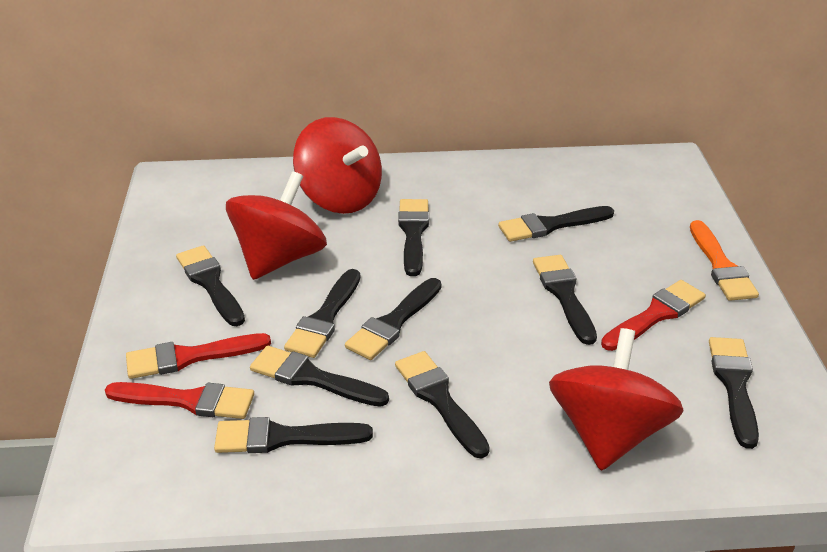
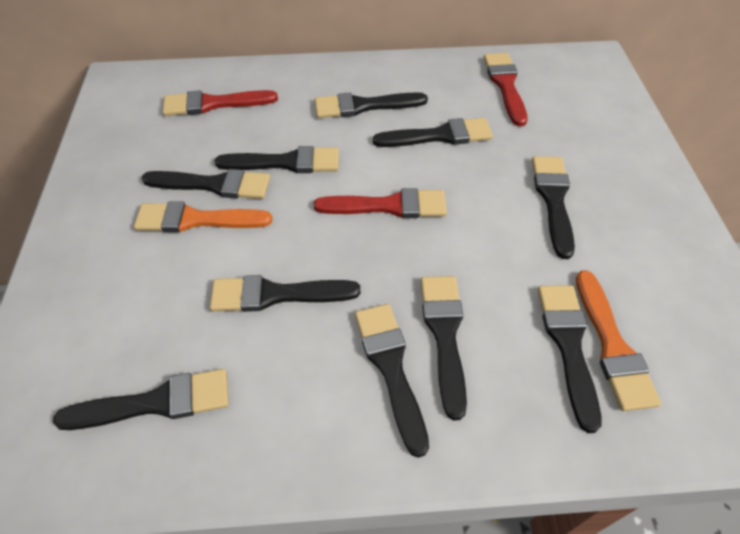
orange brush: [690,220,759,301] = 1 -> [134,202,273,232] [576,270,661,411] = 2
red spinning top: [226,171,327,280] [293,117,382,214] [549,328,684,471] = 3 -> none = 0

